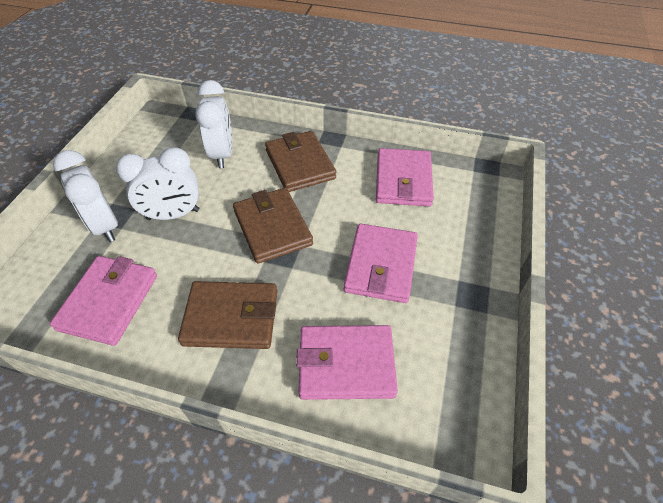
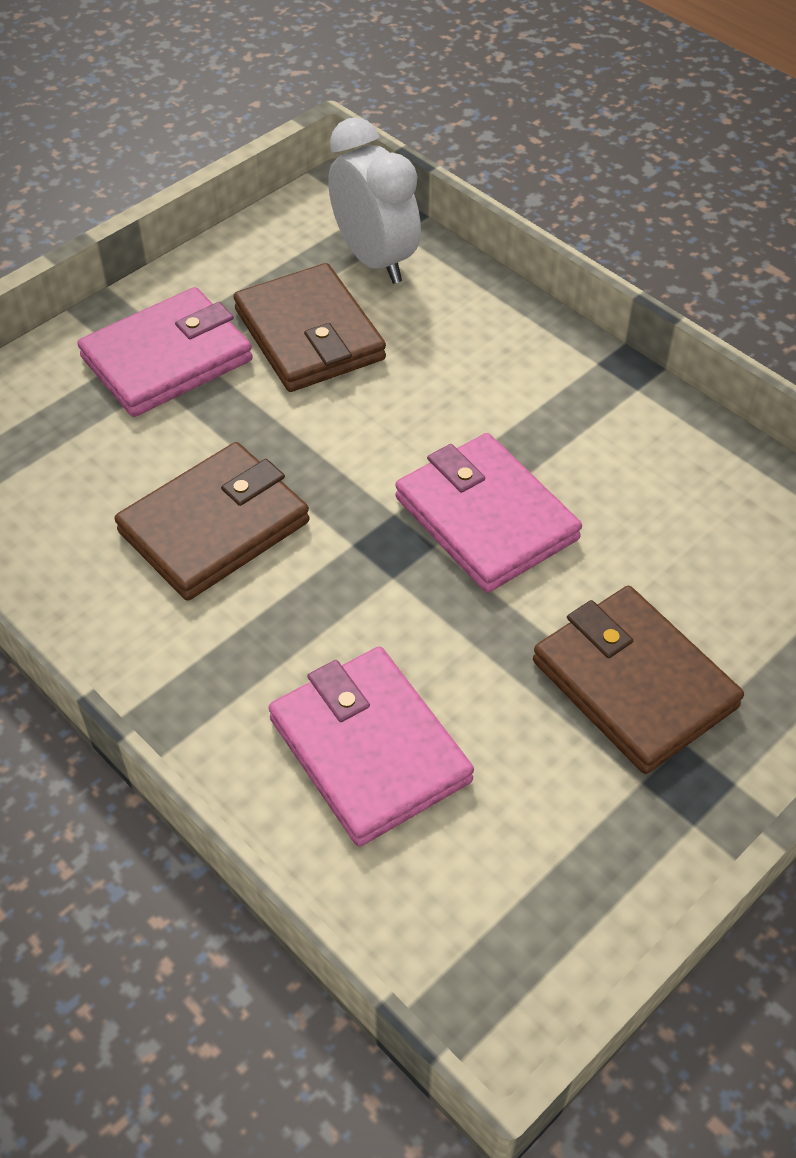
pink wallet: [50,256,157,346] [296,325,398,400] [344,223,418,303] [376,148,434,206] = 4 -> [77,287,253,417] [268,647,474,847] [395,433,582,593] = 3
white clock: [53,150,118,242] [116,147,199,220] [195,80,233,168] = 3 -> [328,117,421,284] = 1

